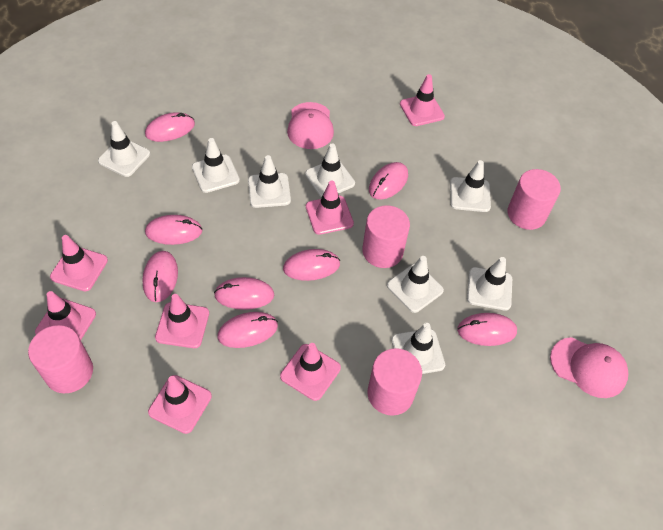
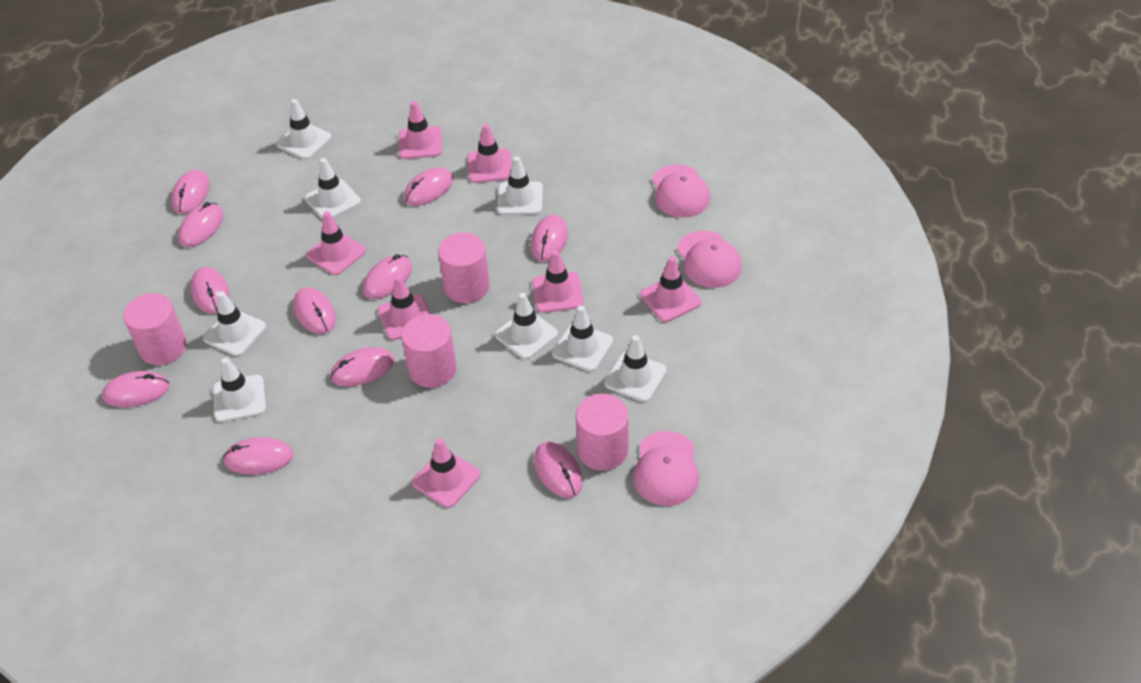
pink cap: [287,102,334,149] [550,337,628,398] = 2 -> [633,431,699,506] [652,165,710,218] [677,231,742,288] = 3
pink mouse: [142,251,178,302] [145,112,195,142] [145,215,202,245] [214,277,274,310] [218,312,278,348] [283,249,340,281] [369,162,408,200] [457,313,517,346] = 8 -> [102,371,170,407] [171,170,210,214] [178,202,223,247] [191,267,229,314] [223,437,293,474] [294,287,336,334] [330,347,394,386] [363,254,412,299] [404,168,453,206] [531,215,568,261] [534,442,583,498] = 11

